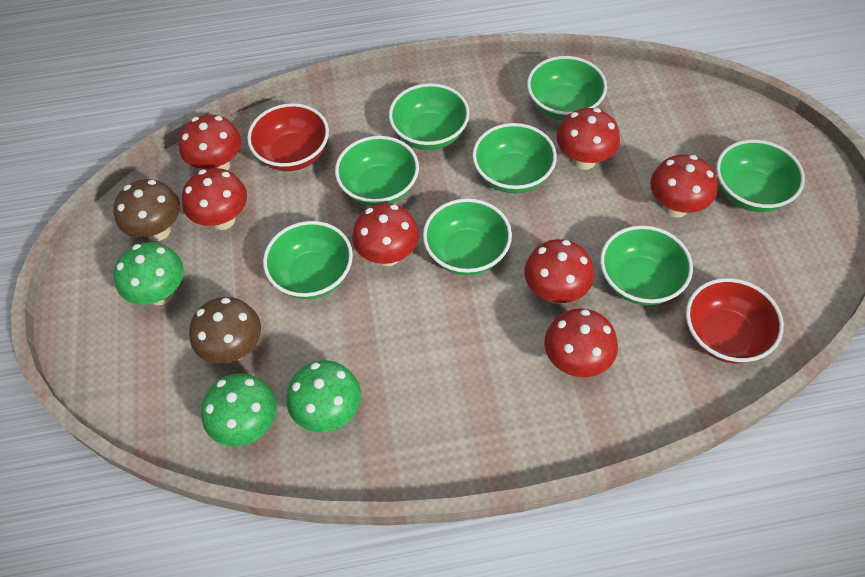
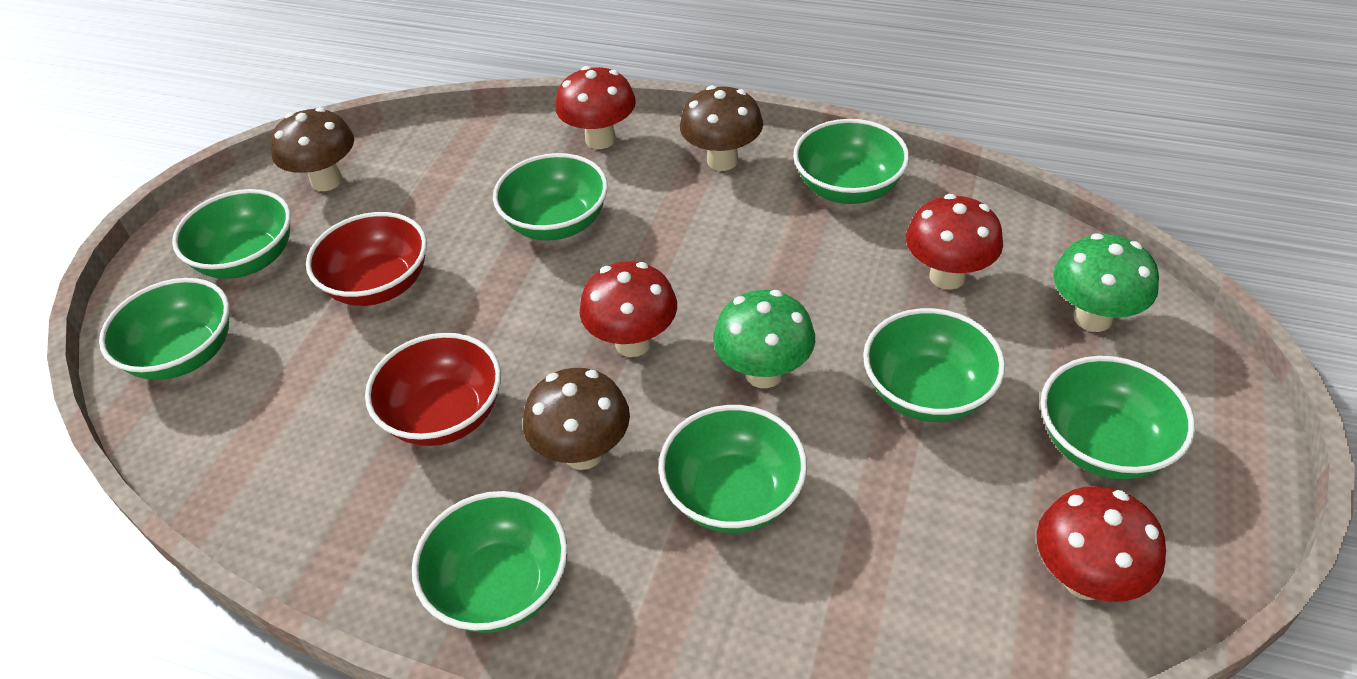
brown mushroom: [114,179,180,241] [189,297,261,364] = 2 -> [270,107,354,191] [523,368,630,470] [680,85,763,171] = 3
green mushroom: [114,242,184,305] [201,373,277,446] [286,360,361,432] = 3 -> [713,290,815,388] [1053,233,1159,332] = 2
red mushroom: [179,114,241,170] [182,168,247,230] [352,203,419,266] [524,239,594,303] [544,308,618,377] [557,108,620,170] [650,155,717,218] = 7 -> [555,66,636,149] [580,261,677,357] [906,194,1003,290] [1037,486,1166,602] = 4

